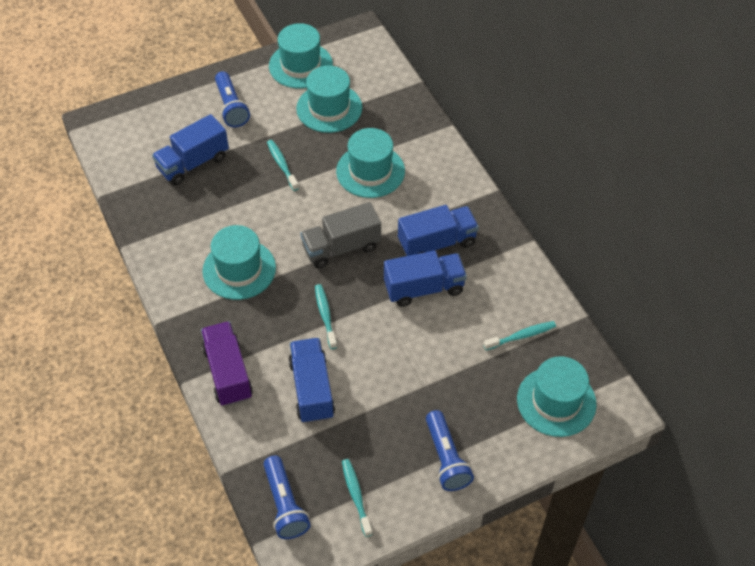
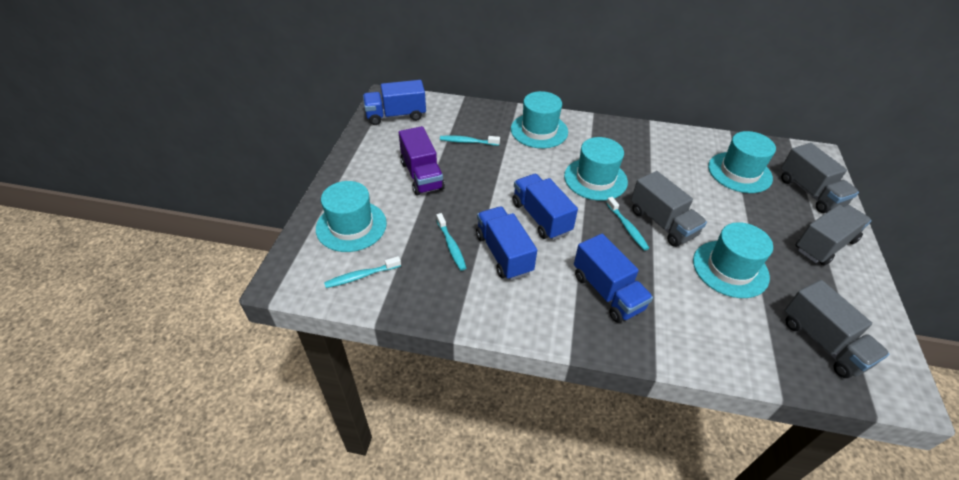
blue flashlight: [215,71,250,127] [263,455,310,539] [426,410,474,491] = 3 -> none = 0
grey truck: [300,202,381,268] = 1 -> [631,171,707,247] [781,143,859,213] [784,280,889,378] [795,205,872,266] = 4

